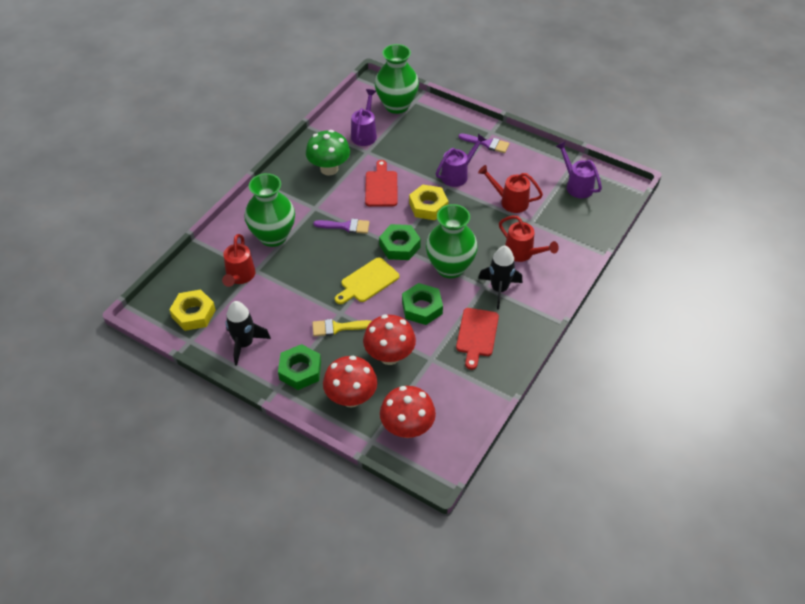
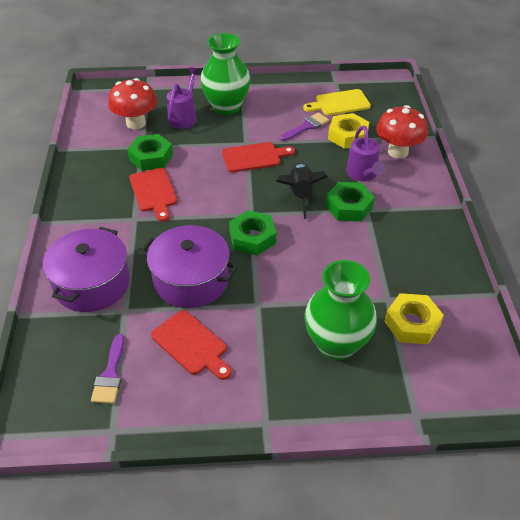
black rocket: [225,301,271,366] [478,246,522,309] = 2 -> [276,163,328,219] = 1
green mushroom: [306,130,350,176] = 1 -> none = 0
green vase: [244,173,295,247] [375,44,419,114] [426,204,478,278] = 3 -> [200,33,251,115] [304,260,377,360] = 2
purple pot: none = 0 -> [43,227,130,312] [141,225,238,308] = 2
purple watering can: [351,89,377,146] [436,134,486,187] [556,141,602,198] = 3 -> [167,67,200,129] [346,126,386,181] = 2
red cutting board: [365,160,398,207] [456,308,499,370] = 2 -> [129,168,177,222] [151,310,232,380] [222,142,295,173] = 3
red mushroom: [323,356,377,408] [363,315,416,365] [380,386,436,438] = 3 -> [108,78,157,129] [376,105,428,159] = 2
red watering can: [222,234,255,287] [478,165,543,213] [499,215,559,262] = 3 -> none = 0
yellow brush: [312,319,371,337] = 1 -> none = 0

